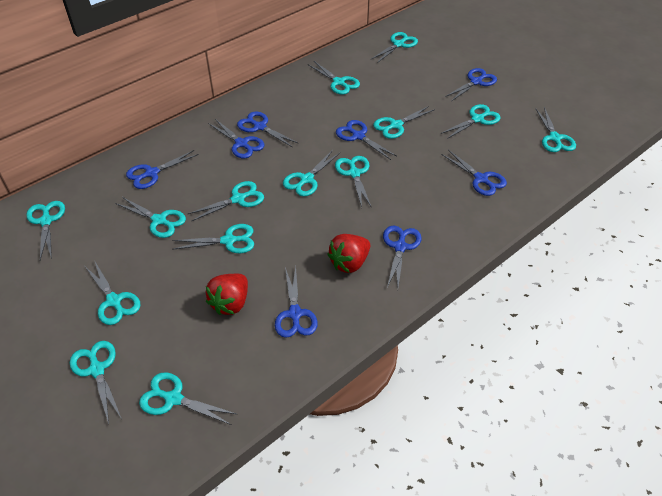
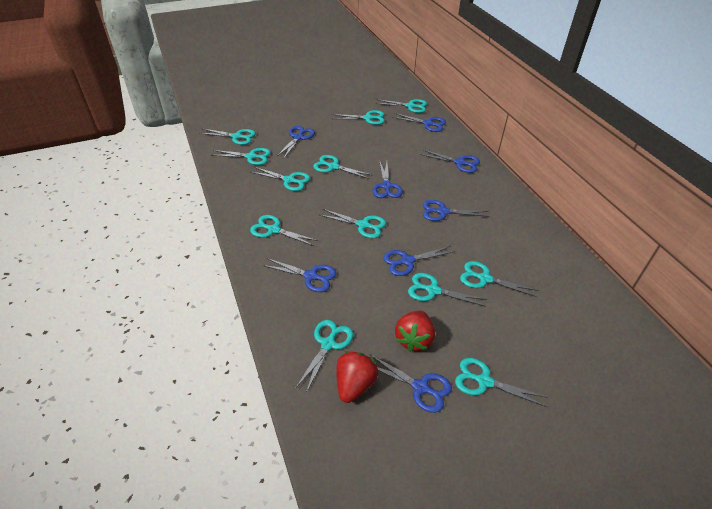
turquoise scissors: [26,201,65,260] [70,341,122,424] [85,260,140,325] [115,197,186,238] [139,372,236,425] [172,224,254,253] [188,181,264,221] [283,150,340,196] [309,61,360,95] [335,156,372,208] [371,32,418,63] [373,106,435,139] [441,104,500,139] [536,107,576,152] = 14 -> [199,129,256,145] [211,148,271,165] [250,215,318,246] [251,167,310,191] [295,320,353,393] [313,155,372,179] [320,209,386,238] [332,110,385,125] [375,99,427,113] [408,273,487,307] [455,358,548,407] [460,261,538,297] = 12

